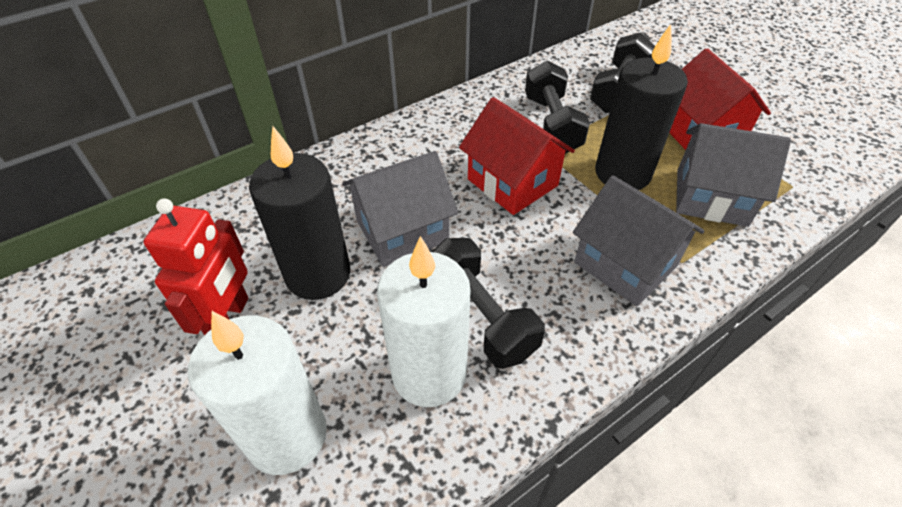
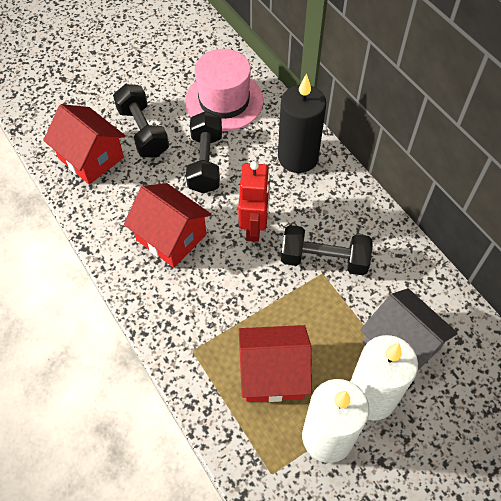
black candle: [249,126,350,300] [595,24,688,190] = 2 -> [278,73,326,173] = 1
grey house: [342,151,458,267] [573,175,705,306] [676,123,791,227] = 3 -> [360,288,458,370] = 1
pink hat: none = 0 -> [185,49,263,131] = 1
red house: [459,97,575,215] [669,48,771,150] = 2 -> [43,104,126,185] [124,183,212,268] [239,325,312,402] = 3

